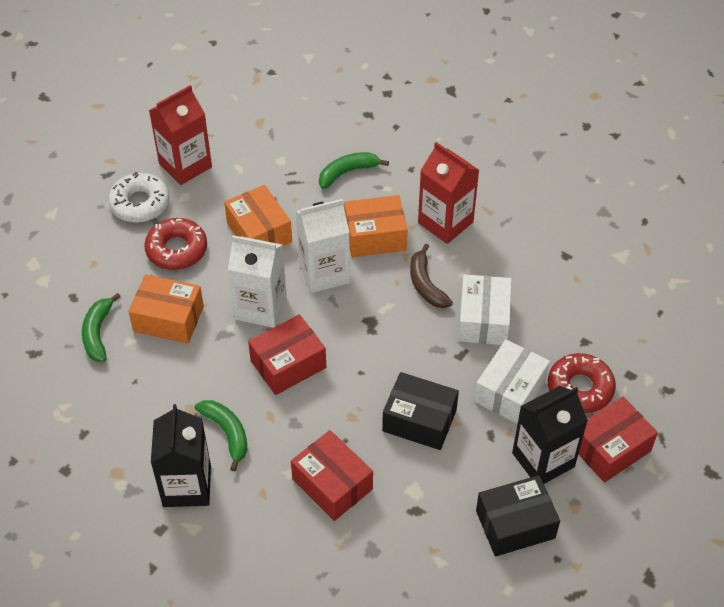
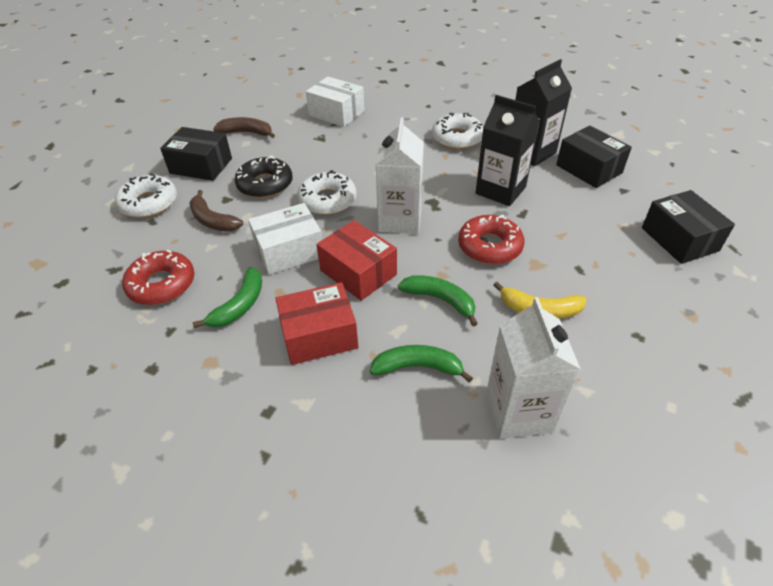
black box: [382,372,459,450] [476,475,560,557] = 2 -> [160,127,232,181] [556,126,632,188] [642,190,735,264] = 3
black donut: none = 0 -> [235,156,293,198] = 1
brown banana: [410,244,453,308] = 1 -> [189,190,243,231] [213,117,275,138] = 2
orange box: [128,274,204,344] [224,185,292,246] [344,195,408,257] = 3 -> none = 0
red box: [248,315,326,395] [291,430,373,521] [578,397,658,483] = 3 -> [275,282,358,365] [316,220,397,301] = 2
red carton: [149,85,212,185] [418,142,479,244] = 2 -> none = 0
white donut: [108,172,170,223] = 1 -> [115,174,177,218] [297,170,357,215] [432,113,483,149] = 3
yellow banana: none = 0 -> [493,282,586,318] = 1

